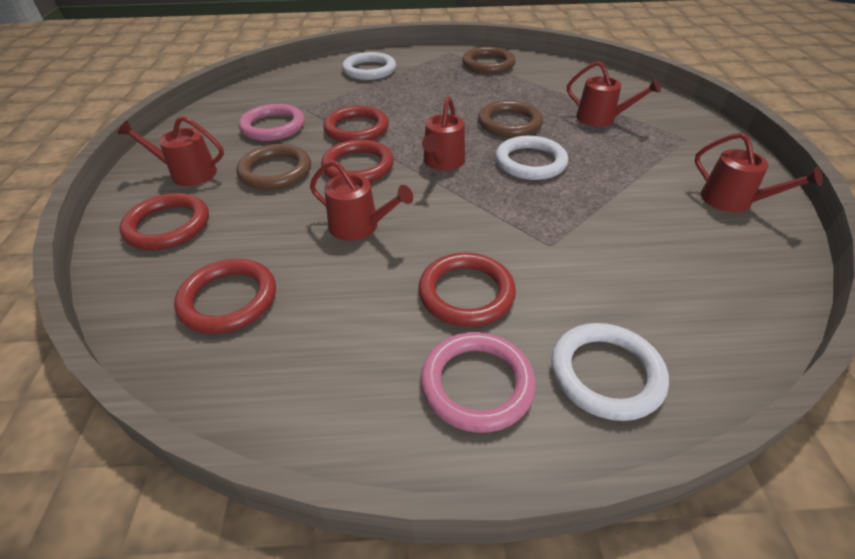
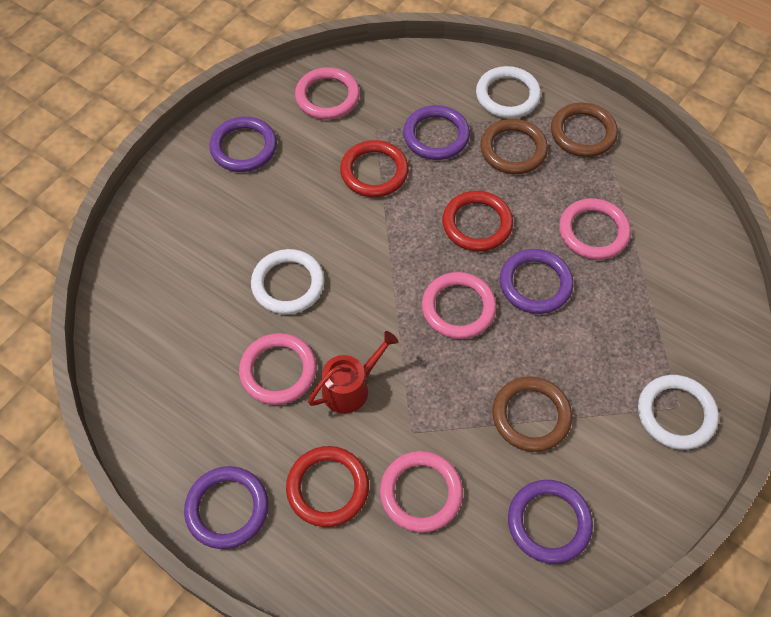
pink ring: [239,104,305,141] [421,332,536,433] = 2 -> [239,333,317,405] [295,67,360,120] [380,451,463,533] [422,272,497,339] [559,198,631,260] = 5
purple ring: none = 0 -> [184,466,268,549] [209,117,277,172] [403,105,470,160] [500,249,573,314] [508,480,593,564] = 5
red ring: [120,193,209,250] [174,259,276,334] [321,140,394,182] [324,106,389,142] [418,253,516,327] = 5 -> [286,446,369,527] [340,140,409,197] [442,191,513,252] = 3
red watering can: [118,116,224,186] [310,160,413,241] [422,96,465,171] [567,61,661,127] [694,133,823,212] = 5 -> [308,331,398,414] = 1

